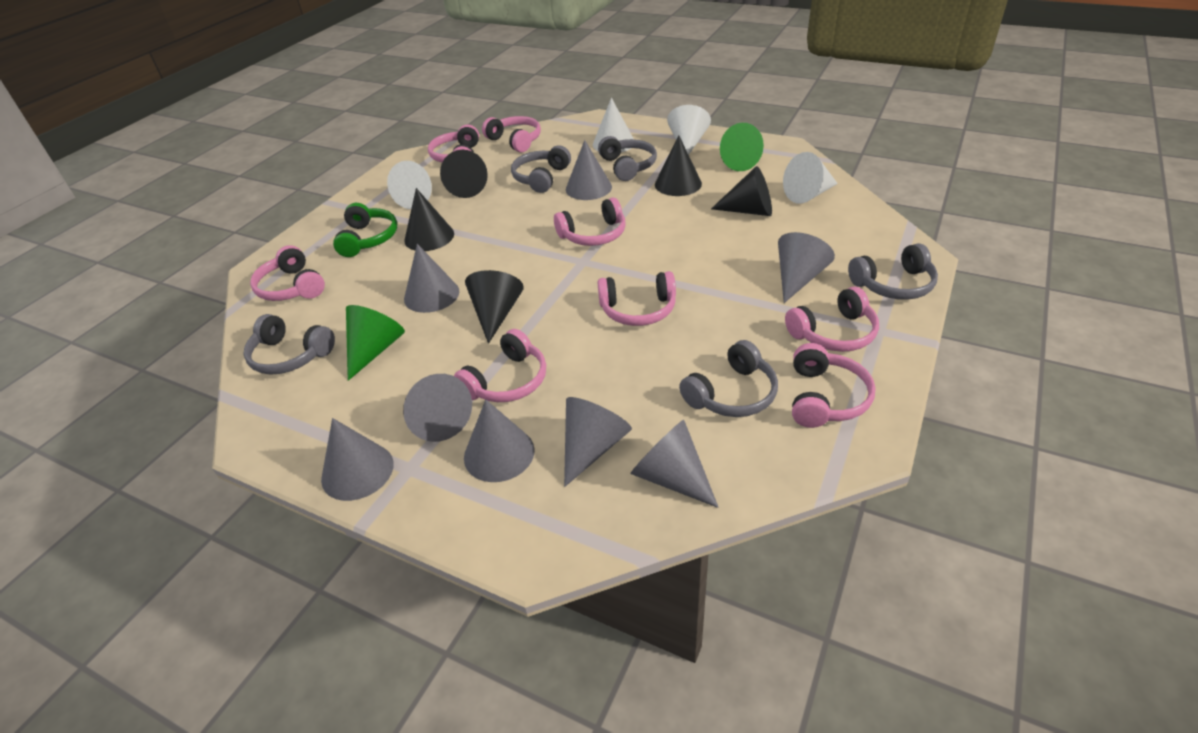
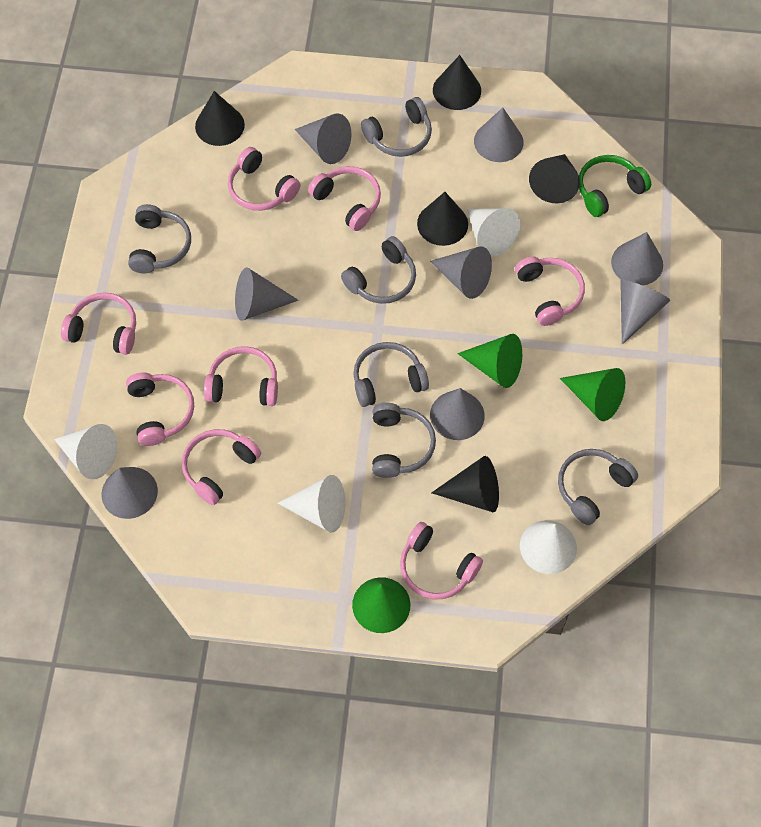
green cone: [346,305,405,381] [720,123,764,171] = 2 -> [352,577,410,633] [457,334,522,388] [560,368,625,421] = 3
grey headphones: [243,314,335,375] [511,145,571,193] [598,136,657,181] [679,340,778,417] [848,243,938,300] = 5 -> [128,204,191,274] [341,236,416,304] [354,342,429,407] [361,97,432,157] [372,403,436,478] [558,449,638,525] = 6

